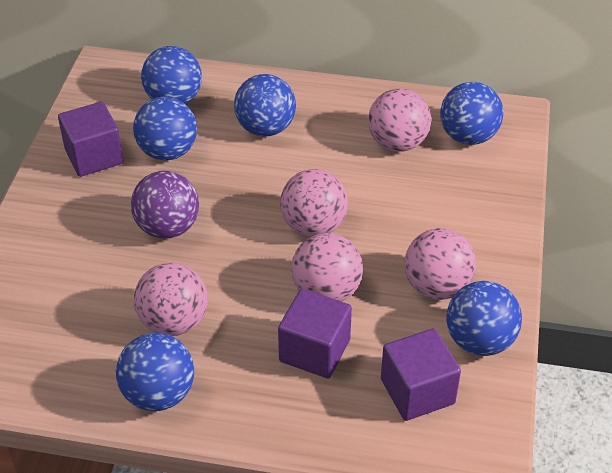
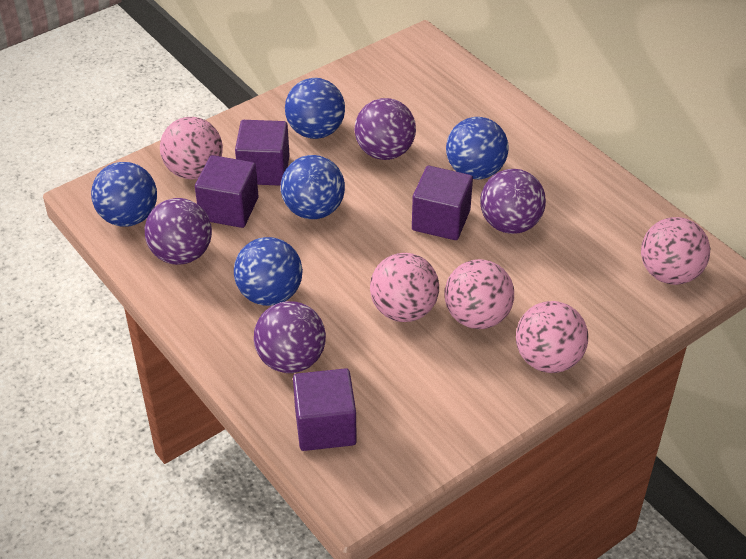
blue ball: [116,333,194,411] [133,97,197,160] [141,46,202,104] [234,74,296,137] [440,82,503,145] [446,281,522,356] = 6 -> [91,162,157,227] [234,237,303,306] [281,155,345,219] [285,78,345,139] [446,117,509,179] = 5
purple ball: [131,171,199,239] = 1 -> [145,198,212,265] [254,301,326,373] [355,98,416,160] [480,169,546,234] = 4
purple cube: [58,102,124,177] [278,289,352,378] [381,328,461,421] = 3 -> [195,155,258,228] [235,120,290,186] [293,368,357,451] [412,166,473,240] = 4

